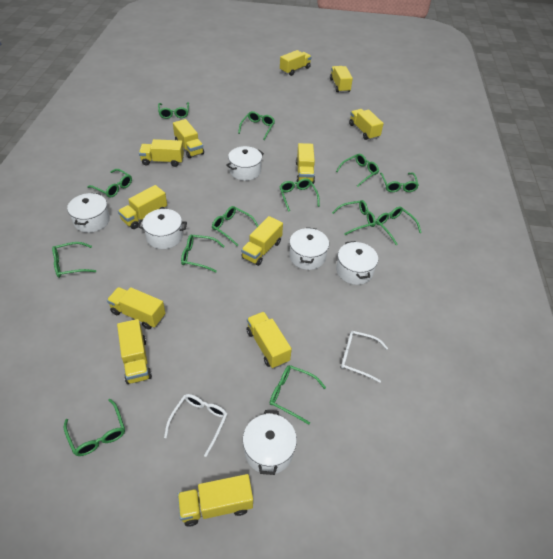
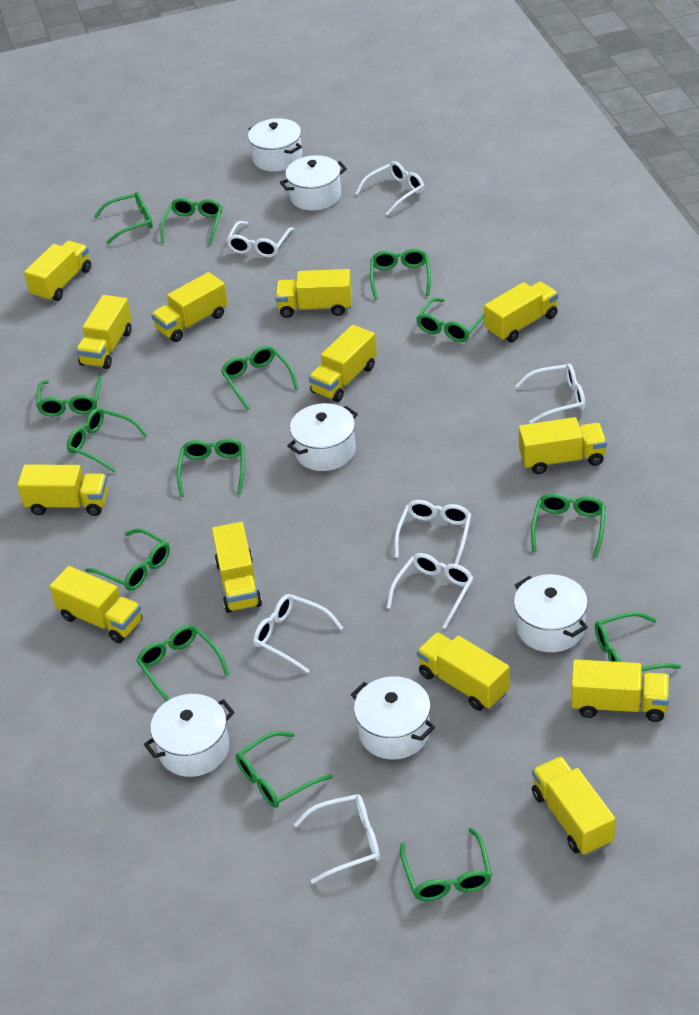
green glasses: [52,242,96,278] [64,399,125,456] [87,169,132,198] [158,102,189,119] [181,234,225,273] [212,206,258,246] [238,111,275,140] [270,365,326,425] [279,178,320,212] [332,200,376,235] [336,154,379,187] [376,206,422,245] [380,173,419,192] = 13 -> [36,376,102,417] [67,408,148,473] [85,528,170,591] [93,192,153,244] [136,625,230,701] [160,198,222,245] [177,438,245,497] [221,346,299,410] [236,731,333,808] [370,248,431,300] [400,828,492,901] [416,298,484,342] [531,493,605,558] [595,612,681,671] = 14
white glasses: [164,394,228,457] [341,331,388,383] = 2 -> [226,221,294,257] [253,594,343,673] [294,794,380,883] [355,161,424,215] [387,553,473,629] [394,500,471,565] [515,364,585,424] = 7
yellow truck: [107,287,166,329] [117,319,152,384] [118,185,167,229] [139,139,184,167] [173,119,204,158] [178,474,253,527] [241,216,283,266] [246,312,292,369] [280,50,312,76] [296,143,315,184] [330,66,353,93] [349,109,384,140] = 12 -> [18,464,108,516] [24,241,91,302] [50,566,142,643] [76,295,132,369] [151,272,228,342] [212,522,262,613] [275,269,352,318] [309,325,377,402] [417,632,510,711] [484,282,558,343] [519,417,607,474] [532,756,615,856] [571,659,670,722] = 13

